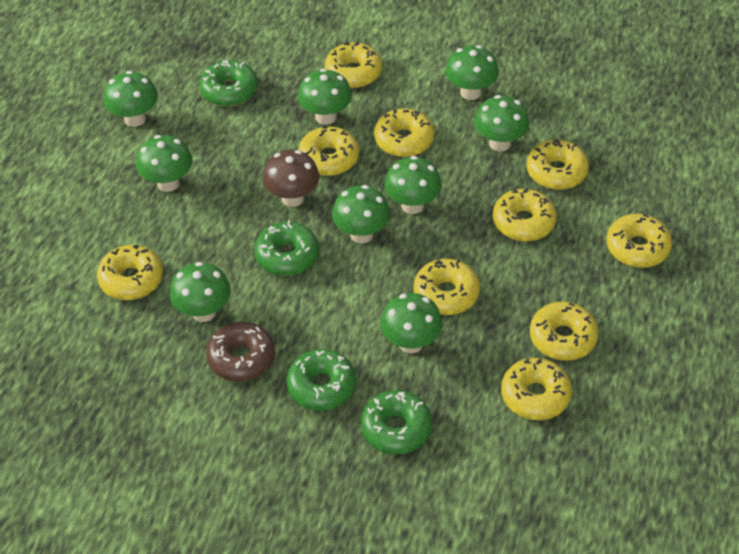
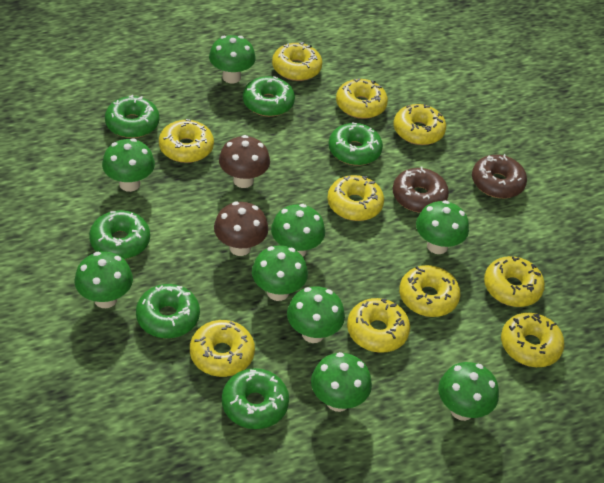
brown donut: [206,322,275,382] = 1 -> [393,166,449,213] [472,154,527,198] = 2
brown mushroom: [263,150,319,207] = 1 -> [214,201,268,256] [219,135,270,188] = 2
green donut: [199,60,258,107] [254,220,319,276] [286,349,356,411] [361,390,432,455] = 4 -> [89,210,150,259] [105,95,159,138] [136,284,200,338] [222,368,289,429] [243,76,295,117] [329,122,383,166] = 6

